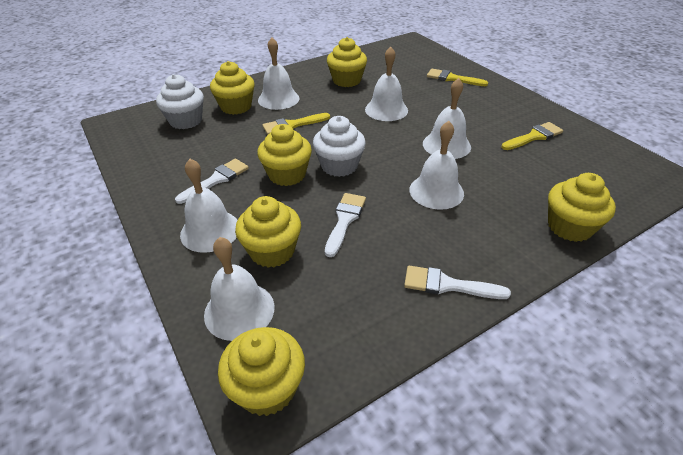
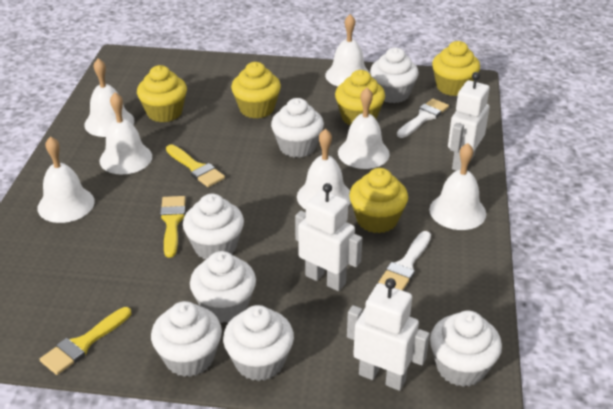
white bell: [180,159,237,253] [204,237,275,341] [258,37,299,110] [365,47,408,121] [409,121,464,210] [423,78,471,159] = 6 -> [38,136,95,223] [84,58,134,137] [100,92,152,175] [297,129,351,210] [325,14,371,86] [338,87,390,169] [429,143,486,230] = 7
white brush: [175,159,249,204] [325,193,366,257] [404,266,511,299] = 3 -> [379,231,431,291] [397,99,449,138] = 2
white cupcake: [156,74,204,129] [313,116,366,177] = 2 -> [151,301,222,377] [183,194,244,259] [190,251,256,323] [223,305,294,381] [271,98,324,158] [370,48,419,103] [430,311,502,387] = 7
white robot: none = 0 -> [295,183,362,291] [347,278,430,391] [448,72,490,171] = 3
yellow cupcake: [210,61,255,115] [218,327,305,416] [235,196,301,268] [257,124,312,186] [327,37,367,87] [548,173,616,242] = 6 -> [137,65,187,122] [231,62,281,119] [335,70,385,125] [349,168,408,233] [432,41,480,96] = 5

